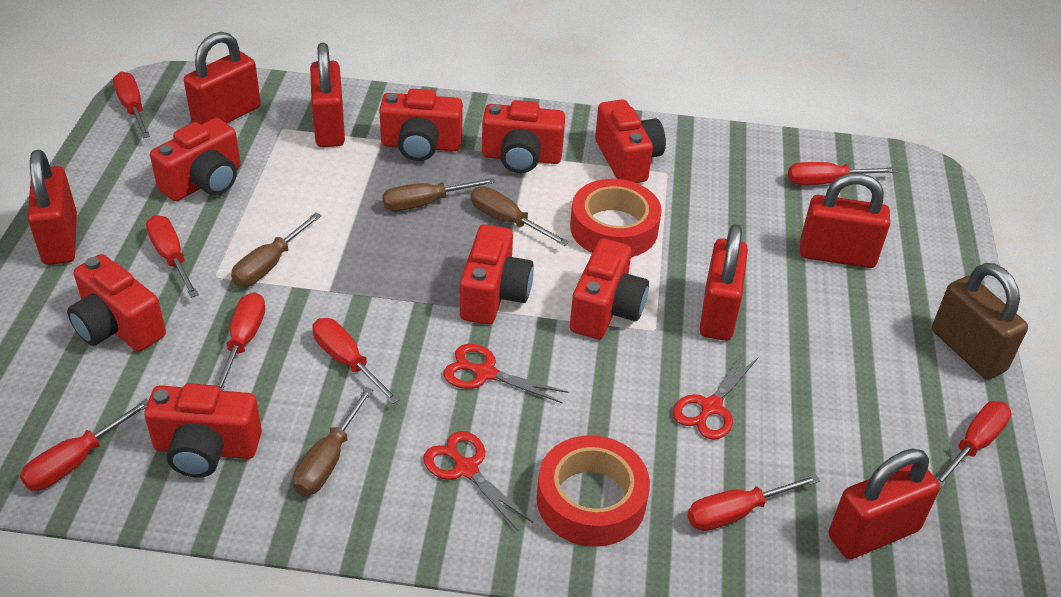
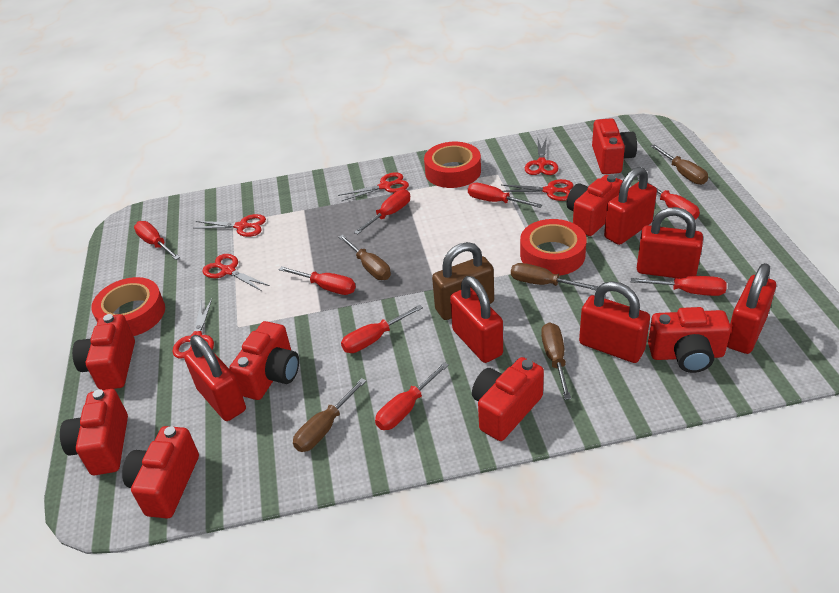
brown screwdriver: [231,212,322,287] [293,387,373,496] [382,178,496,211] [471,186,569,246] = 4 -> [293,378,366,452] [339,235,391,280] [511,263,599,290] [541,322,571,400] [651,144,708,185] = 5
red scissors: [423,431,533,532] [443,344,568,404] [673,351,759,440] = 3 -> [173,299,214,359] [193,214,266,237] [203,254,270,291] [338,172,409,201] [502,179,573,201] [525,137,558,175] = 6
red tape: [537,435,650,547] [570,179,662,257] = 2 -> [91,277,165,336] [424,142,481,188] [520,219,587,276] = 3

